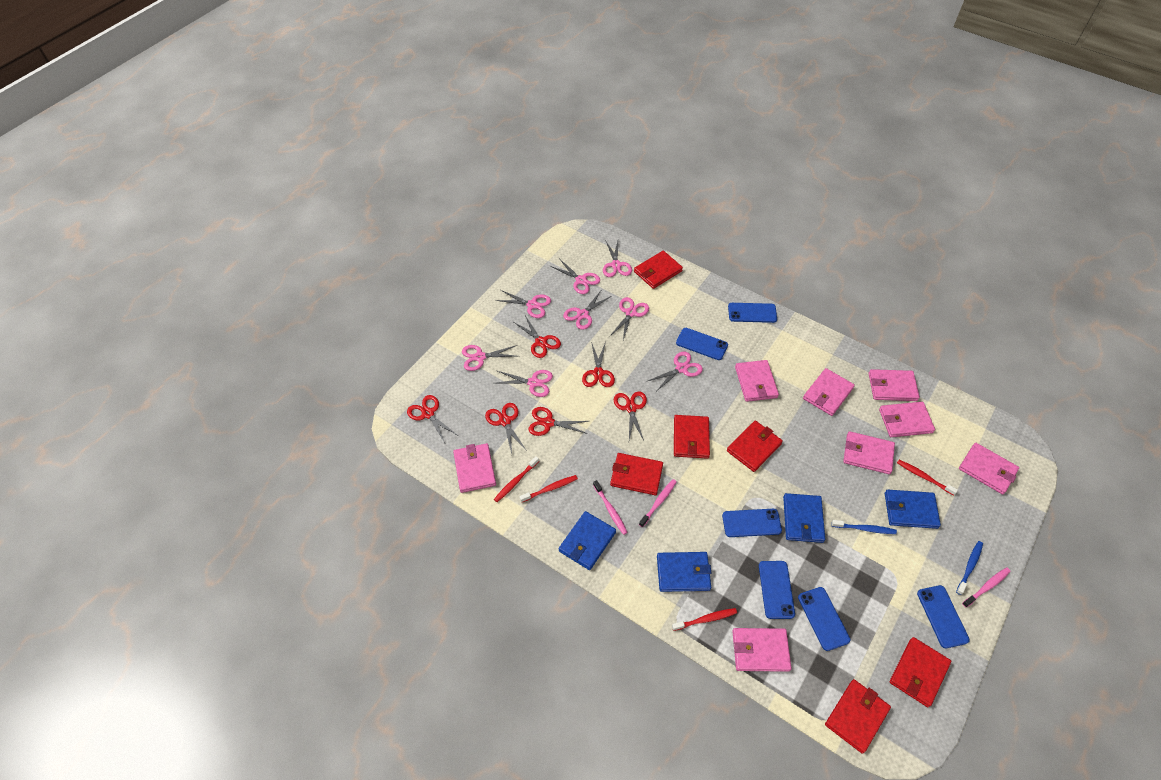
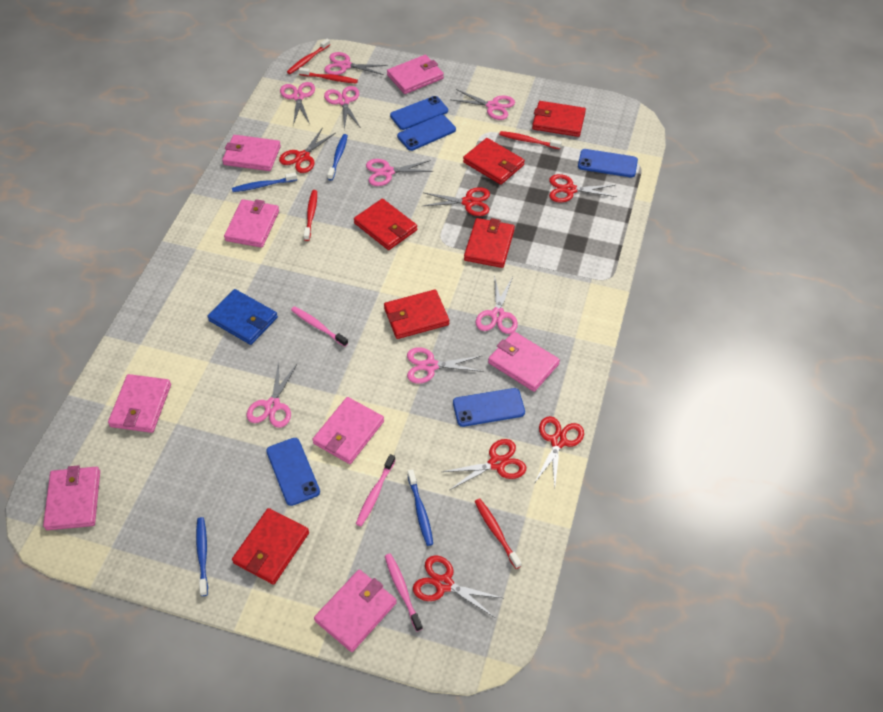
blue phone: [676,328,728,360] [722,509,782,537] [728,303,777,323] [759,561,795,619] [798,587,851,651] [917,585,970,648] = 6 -> [266,438,320,506] [390,96,448,130] [397,115,456,151] [453,388,525,427] [578,149,638,177] = 5
blue toothbrush: [832,520,897,534] [956,541,983,595] = 2 -> [196,517,208,596] [232,172,297,192] [328,134,348,180] [407,469,433,546] = 4
blue wallet: [558,511,616,570] [657,552,711,592] [783,493,825,543] [885,490,941,529] = 4 -> [207,289,278,345] = 1
red toothbrush: [494,456,539,502] [520,475,578,502] [672,608,737,631] [897,460,958,496] = 4 -> [287,39,330,74] [299,67,358,84] [304,190,317,241] [475,498,522,569] [499,131,562,149] = 5

